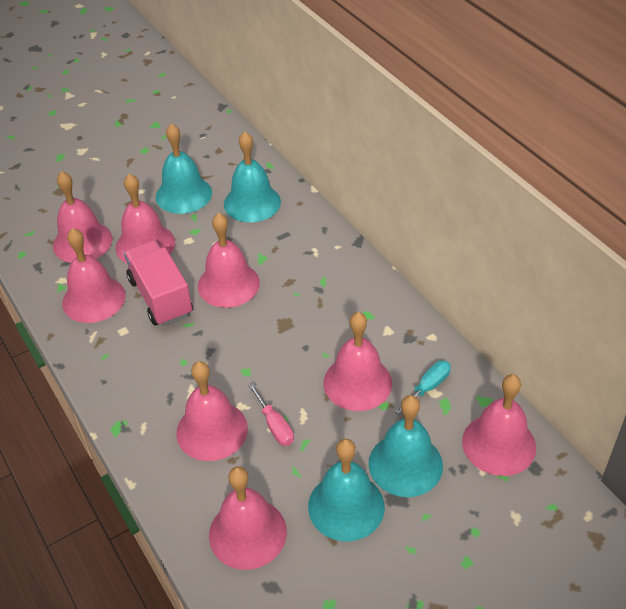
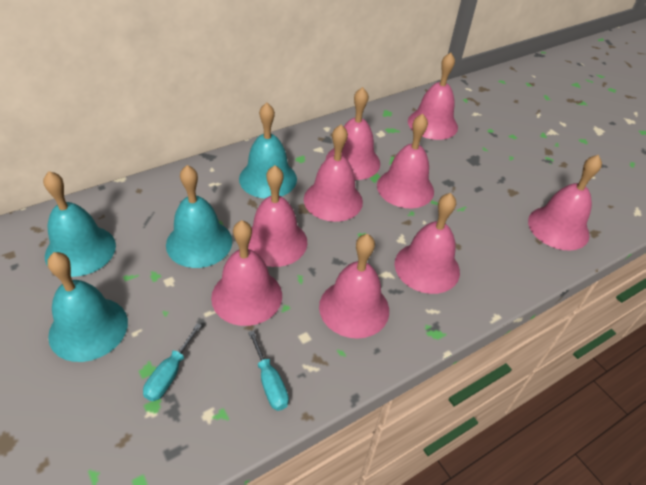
pink bell: [53,171,113,263] [62,228,126,323] [116,174,175,263] [176,361,248,461] [198,213,260,308] [209,467,287,570] [324,312,392,411] [462,374,536,476] = 8 -> [211,220,282,326] [248,165,307,267] [304,125,363,222] [319,234,389,339] [326,87,380,180] [377,114,434,208] [395,193,460,294] [408,52,458,140] [528,155,602,251] = 9
pink screwdriver: [248,384,294,446] = 1 -> none = 0
pink truck: [124,240,193,326] = 1 -> none = 0
turquoise screwdriver: [394,361,451,415] = 1 -> [143,323,202,401] [248,330,289,411] = 2

